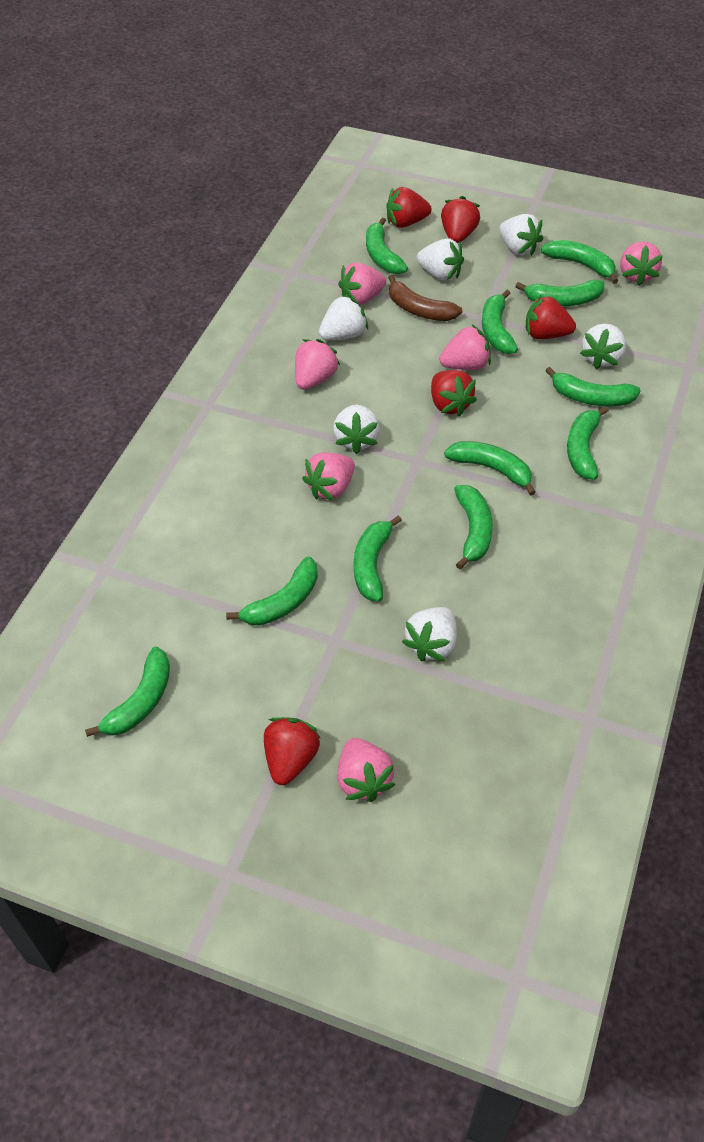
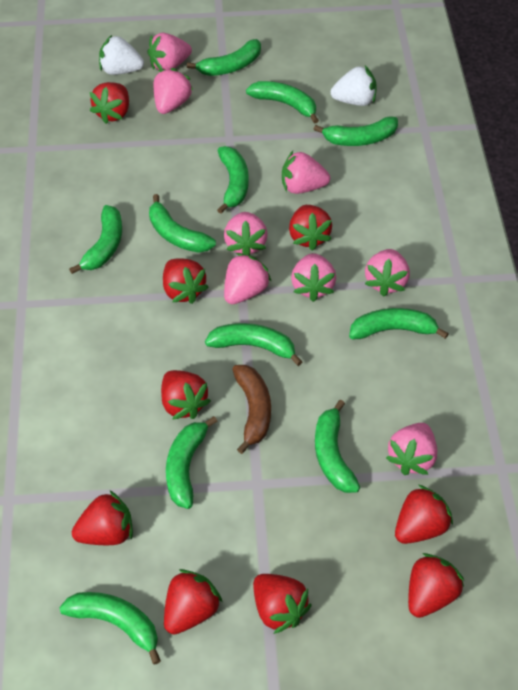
pink strawberry: [295,339,340,390] [302,452,355,501] [337,738,395,802] [338,263,386,305] [439,325,491,370] [620,241,663,286] = 6 -> [147,33,192,70] [154,68,193,114] [224,212,268,256] [224,253,272,304] [282,151,330,194] [291,253,336,302] [365,249,410,297] [386,423,437,475] = 8
red strawberry: [264,717,321,785] [386,187,432,228] [431,370,477,417] [441,196,480,243] [526,295,576,339] = 5 -> [72,491,133,545] [90,82,129,124] [161,370,211,420] [163,258,208,304] [164,569,222,634] [253,574,312,634] [289,205,332,251] [395,485,453,544] [408,553,464,618] = 9
white strawberry: [319,294,368,340] [333,405,380,454] [402,607,457,662] [417,238,464,281] [499,214,543,256] [580,324,626,369] = 6 -> [99,35,144,75] [331,65,377,106] = 2

